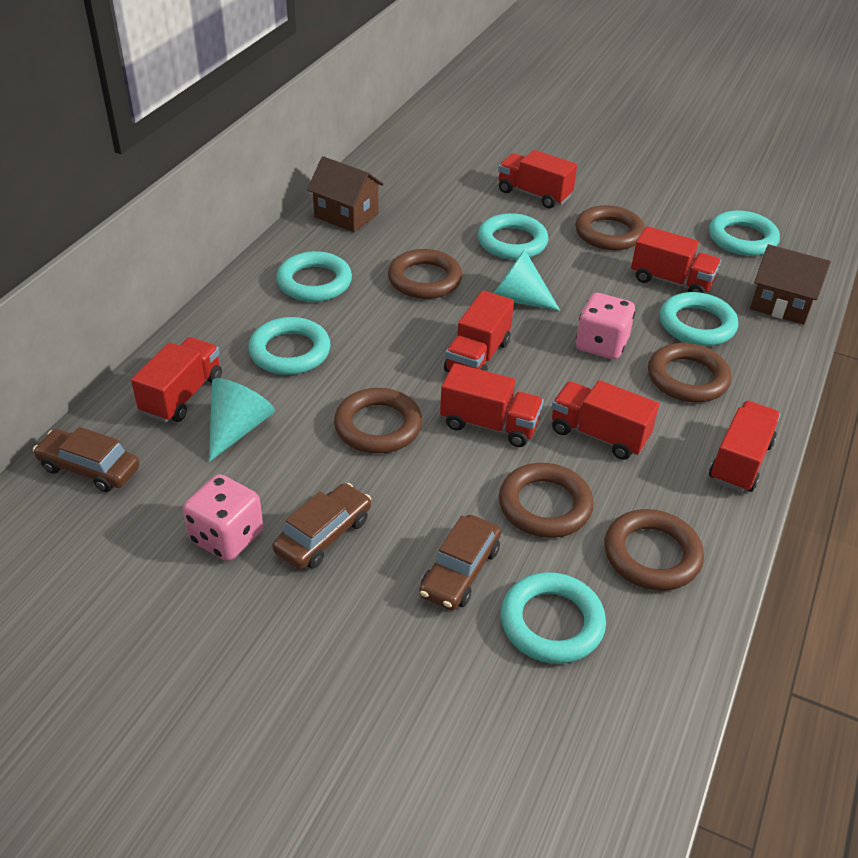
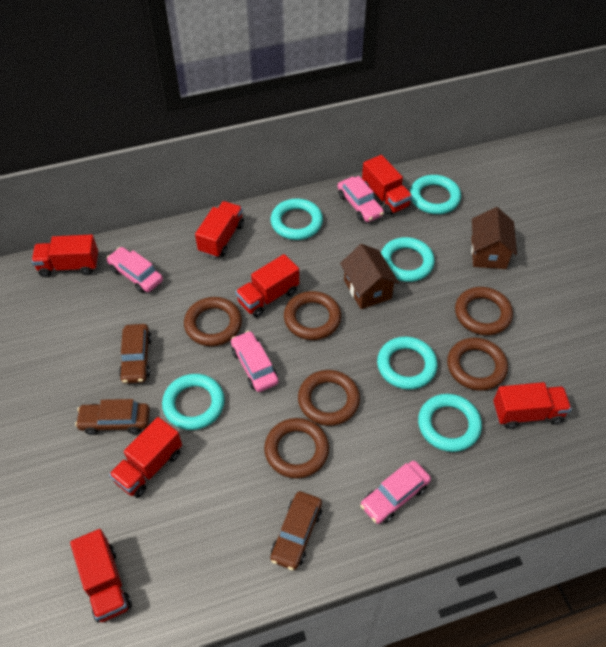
pink car: none = 0 -> [106,247,163,293] [231,331,279,392] [337,176,384,222] [360,461,431,524] = 4
pink dice: [183,474,263,561] [576,293,635,359] = 2 -> none = 0
turquoise cone: [209,378,275,462] [494,249,560,311] = 2 -> none = 0

